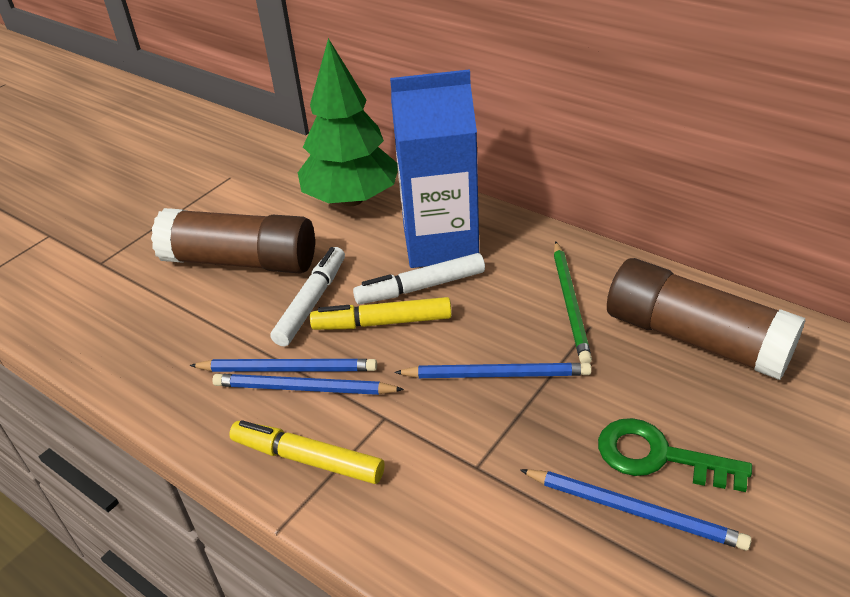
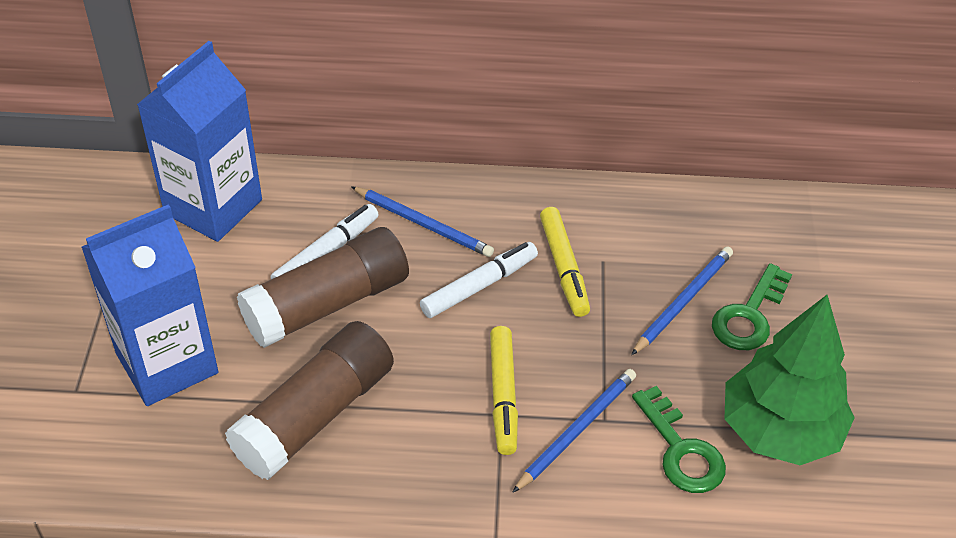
blue carton: [390,69,479,268] = 1 -> [81,204,218,406] [137,41,262,242] = 2
blue pencil: [189,359,377,372] [212,374,404,395] [394,363,591,378] [520,469,752,550] = 4 -> [351,186,494,257] [512,369,636,493] [631,246,733,355] = 3
green key: [598,418,752,492] = 1 -> [632,386,726,493] [712,263,792,350] = 2
green pencil: [554,241,592,363] = 1 -> none = 0

